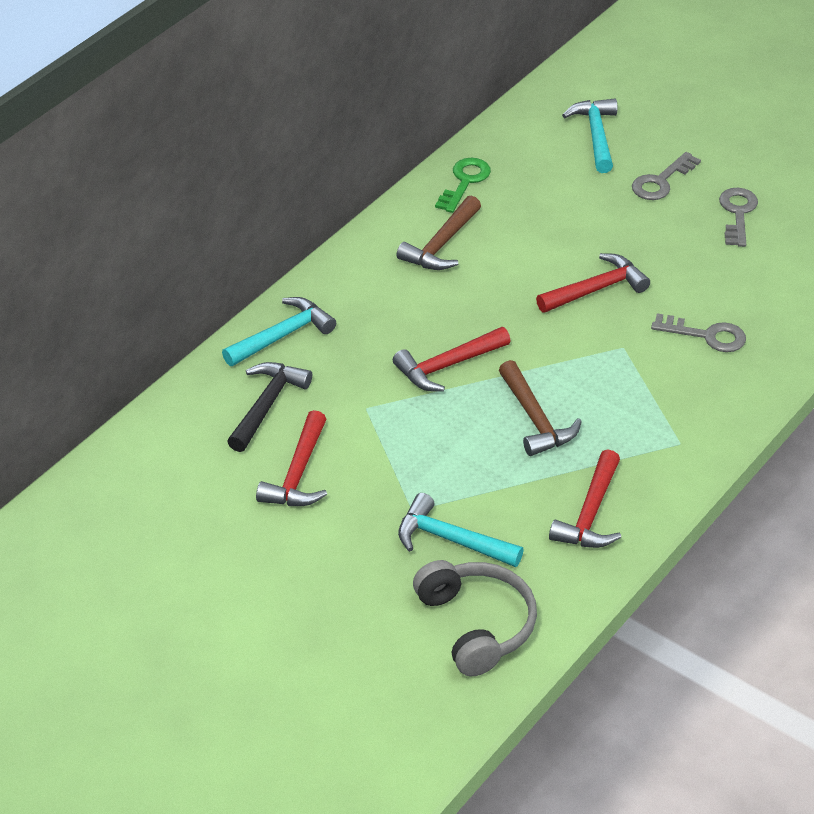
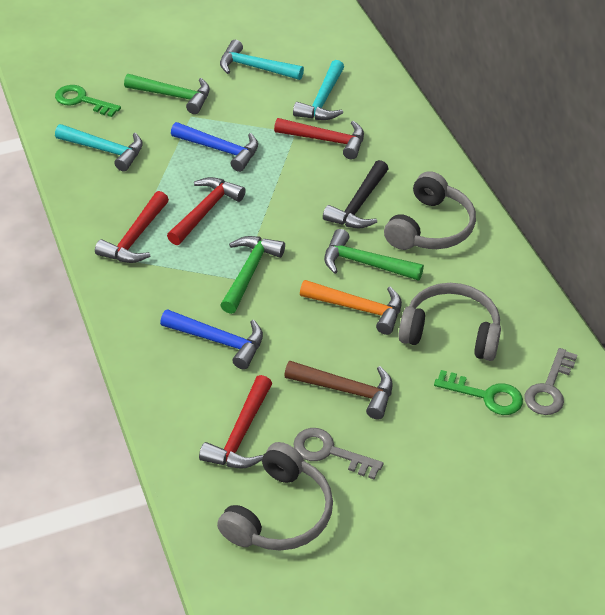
blue hammer: none = 0 -> [160,309,263,370] [171,122,258,172] = 2
brown hammer: [397,196,481,270] [499,360,582,456] = 2 -> [284,361,393,419] = 1
green hammer: none = 0 -> [124,74,210,114] [220,236,285,314] [324,229,424,281] = 3
green key: [435,158,491,213] = 1 -> [55,85,121,117] [434,370,523,415] = 2
grey headphones: [413,560,537,677] = 1 -> [217,442,333,551] [384,171,476,250] [398,283,501,361] = 3
grey key: [632,152,701,200] [651,313,746,352] [719,188,758,247] = 3 -> [293,428,383,480] [524,348,577,415] = 2
orange hammer: none = 0 -> [300,280,402,335] = 1

